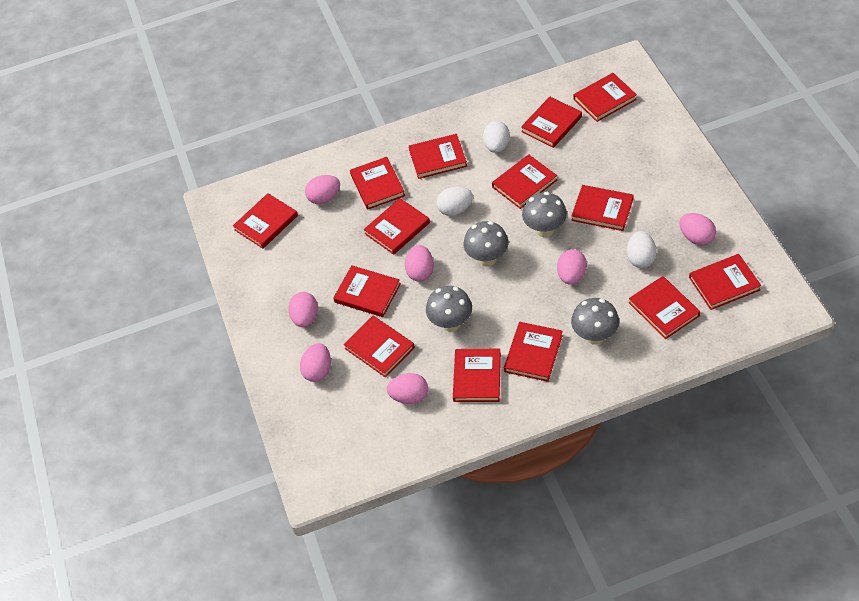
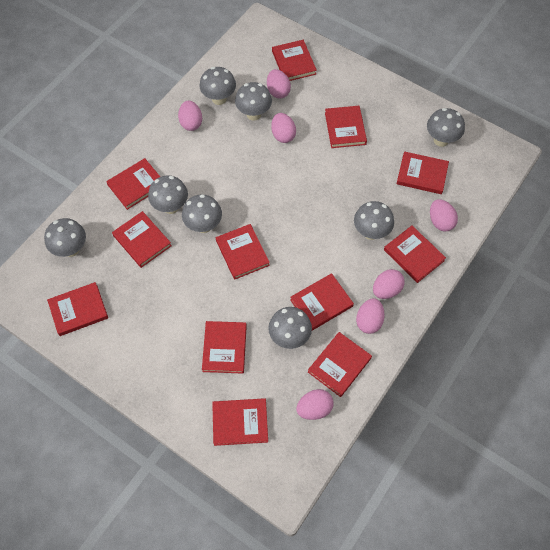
grey mushroom: [426,286,472,332] [464,221,509,266] [522,192,567,237] [571,298,619,345] = 4 -> [44,218,86,257] [148,175,188,214] [182,194,222,233] [199,67,236,105] [235,82,272,121] [268,307,312,349] [354,201,394,240] [427,108,465,147] = 8
red book: [233,193,298,249] [333,266,401,317] [344,316,415,378] [350,157,405,210] [364,198,430,255] [409,134,467,179] [453,349,501,402] [492,154,557,209] [504,322,563,382] [521,97,582,148] [571,185,634,231] [574,73,637,122] [629,276,700,339] [689,254,761,310] = 14 -> [47,282,108,336] [106,158,160,210] [112,211,172,268] [202,321,247,374] [212,398,268,446] [216,224,270,280] [272,40,317,81] [290,273,354,331] [308,332,372,397] [325,106,367,148] [384,226,446,283] [396,151,449,194] = 12
white egg: [437,186,473,216] [483,121,510,153] [627,231,657,268] = 3 -> none = 0

